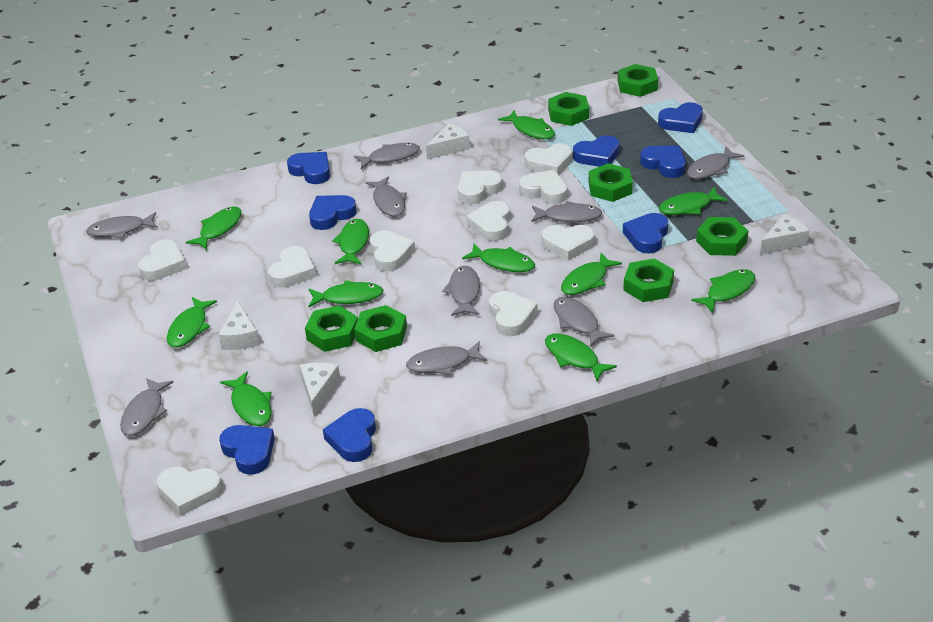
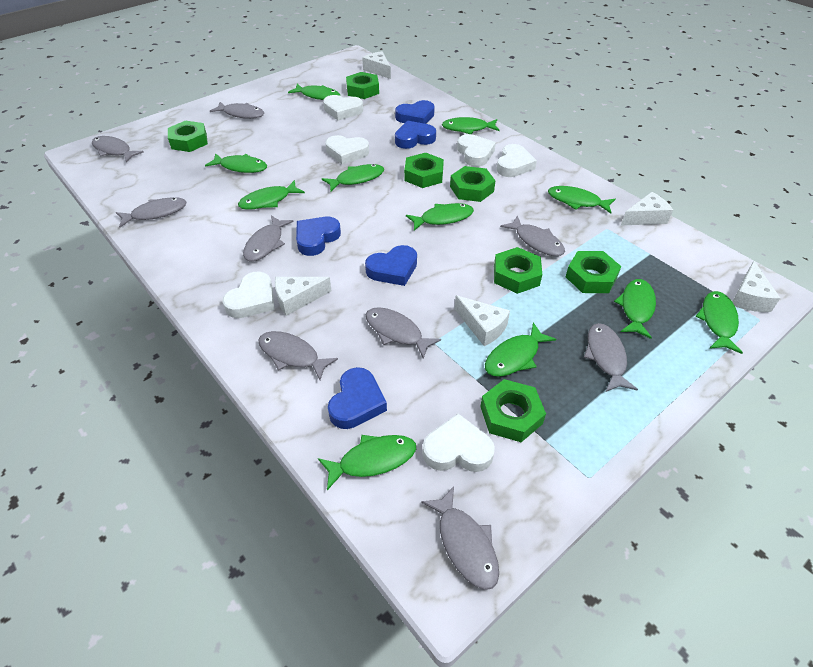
blue heart: [219,425,275,475] [287,152,330,184] [309,195,357,230] [323,408,376,462] [573,135,620,167] [623,213,668,254] [640,145,686,178] [658,102,703,133] = 8 -> [296,217,341,256] [328,367,387,429] [365,245,417,286] [395,100,435,124] [395,121,436,149] = 5
white cheese: [218,300,259,350] [300,363,340,416] [426,123,470,160] [760,214,809,255] = 4 -> [275,277,332,316] [362,51,391,79] [455,295,510,346] [621,192,673,225] [733,261,780,312] = 5
white heart: [138,239,187,281] [157,466,222,516] [268,246,316,288] [370,230,415,271] [458,170,502,204] [466,201,510,241] [489,291,538,336] [519,170,568,204] [525,143,572,175] [541,225,595,260] = 10 -> [222,272,275,318] [323,95,363,121] [325,135,369,164] [423,414,495,472] [457,134,496,167] [497,144,537,177] = 6

